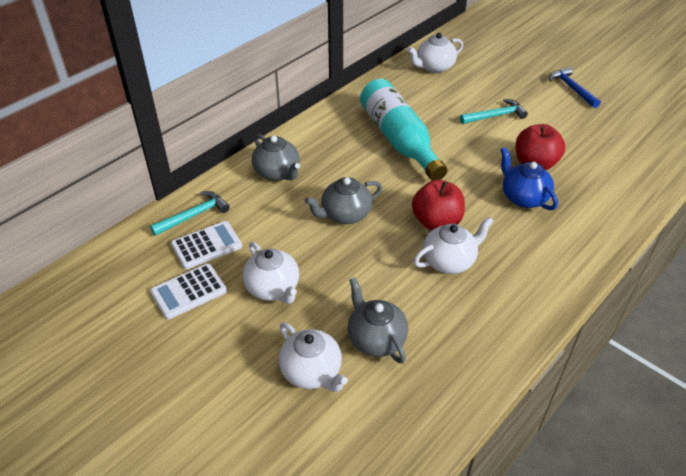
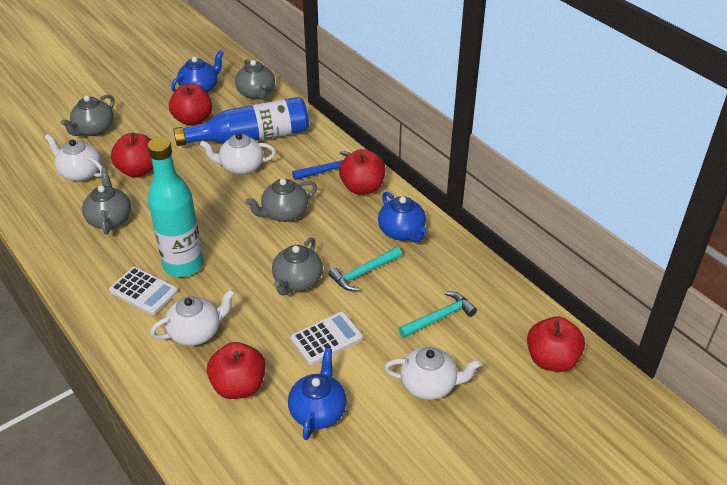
blue bottle: none = 0 -> [173,97,309,146] = 1
blue teapot: [500,147,558,210] = 1 -> [171,50,224,93] [288,348,347,440] [378,191,427,243] = 3
grey teapot: [252,134,300,181] [305,177,382,224] [348,277,408,364] = 3 -> [61,94,114,136] [82,168,131,235] [235,59,275,99] [245,179,317,222] [272,237,323,296] = 5
red apple: [412,180,465,231] [516,124,565,170] = 2 -> [111,132,153,177] [169,84,212,126] [207,342,266,399] [339,149,385,195] [527,316,585,372] = 5

